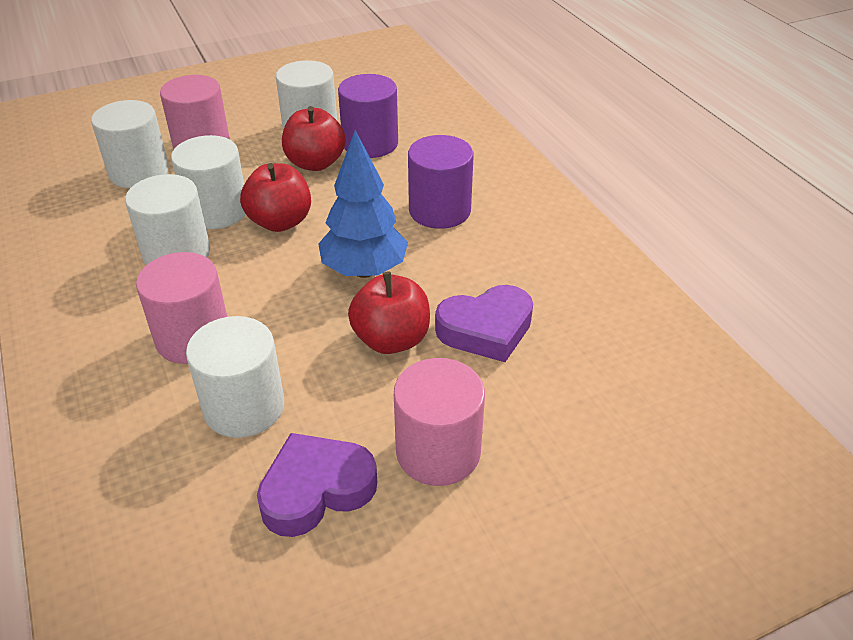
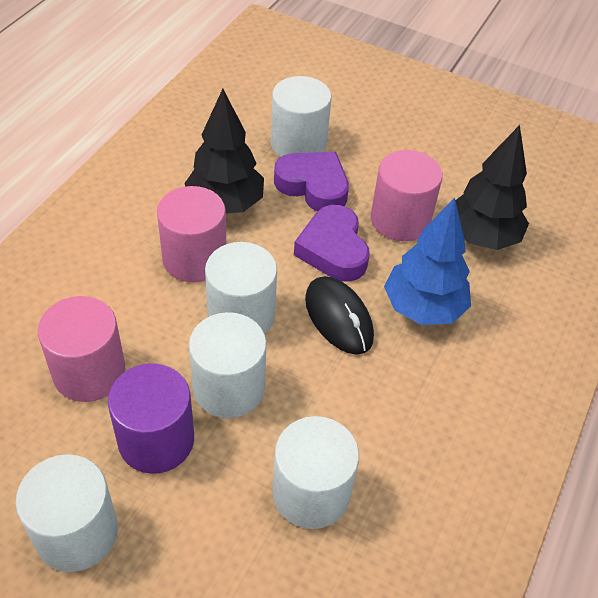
black mouse: none = 0 -> [305,276,374,355] = 1
black tree: none = 0 -> [184,89,264,213] [455,125,529,250] = 2
purple cylinder: [338,74,398,158] [408,135,474,229] = 2 -> [108,363,194,474] = 1
red apple: [240,163,311,232] [282,106,346,171] [348,271,430,354] = 3 -> none = 0

